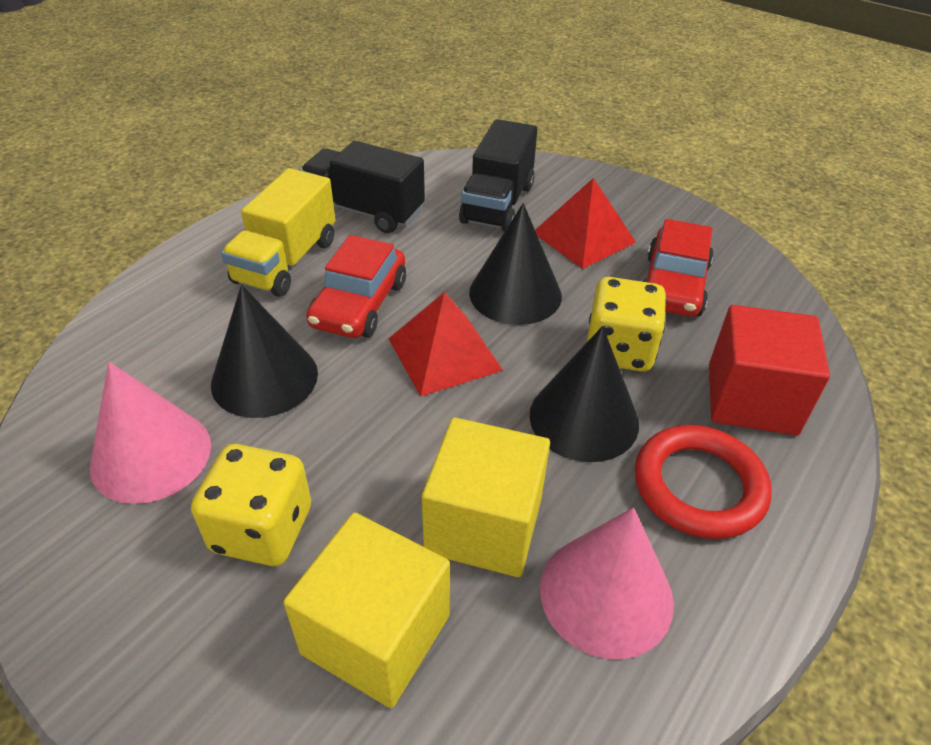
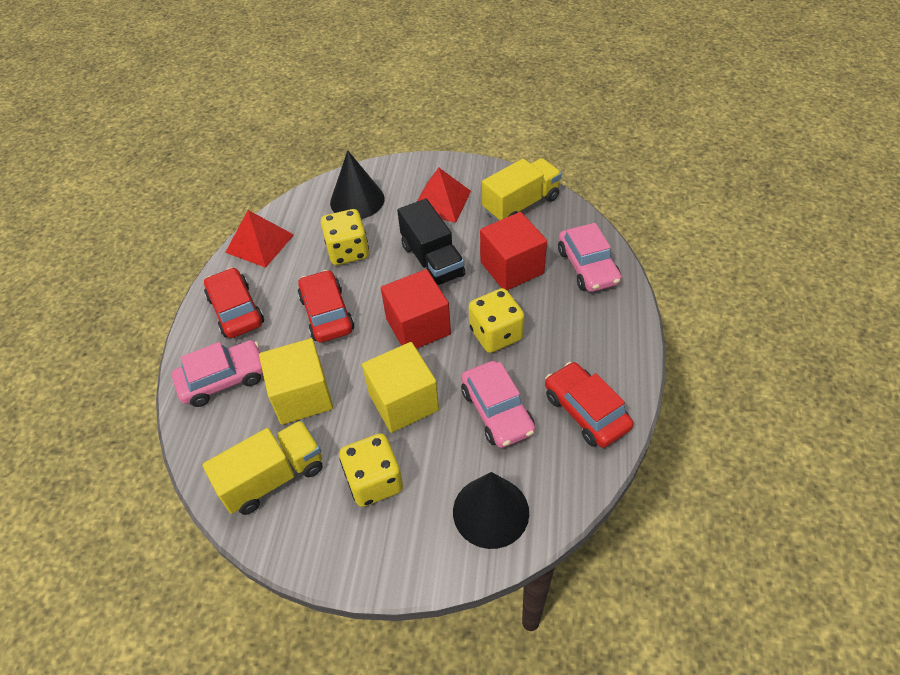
black cone: [211,285,318,418] [469,203,562,325] [529,326,639,462] = 3 -> [330,150,384,219] [453,472,529,549] = 2
black truck: [300,141,425,233] [459,119,537,232] = 2 -> [397,199,465,285] = 1
pink car: none = 0 -> [172,340,263,407] [461,361,535,448] [558,223,622,292] = 3
pink cone: [90,362,211,504] [540,508,674,660] = 2 -> none = 0
red car: [306,235,406,338] [643,219,714,317] = 2 -> [204,267,264,338] [298,270,354,343] [545,362,634,448] = 3
red cube: [709,305,830,435] = 1 -> [381,269,451,349] [480,212,547,290] = 2
red ring: [635,425,772,539] = 1 -> none = 0
yellow dice: [191,444,311,566] [586,277,667,372] = 2 -> [321,209,369,265] [339,433,403,507] [469,288,525,353] = 3
yellow truck: [221,168,335,297] = 1 -> [202,420,322,515] [482,158,562,221] = 2

